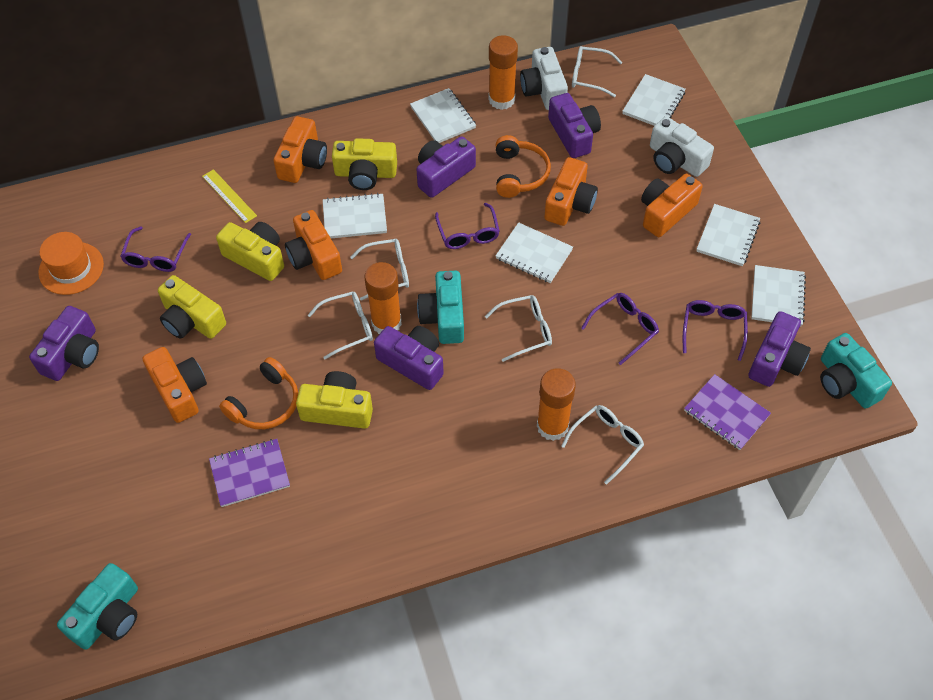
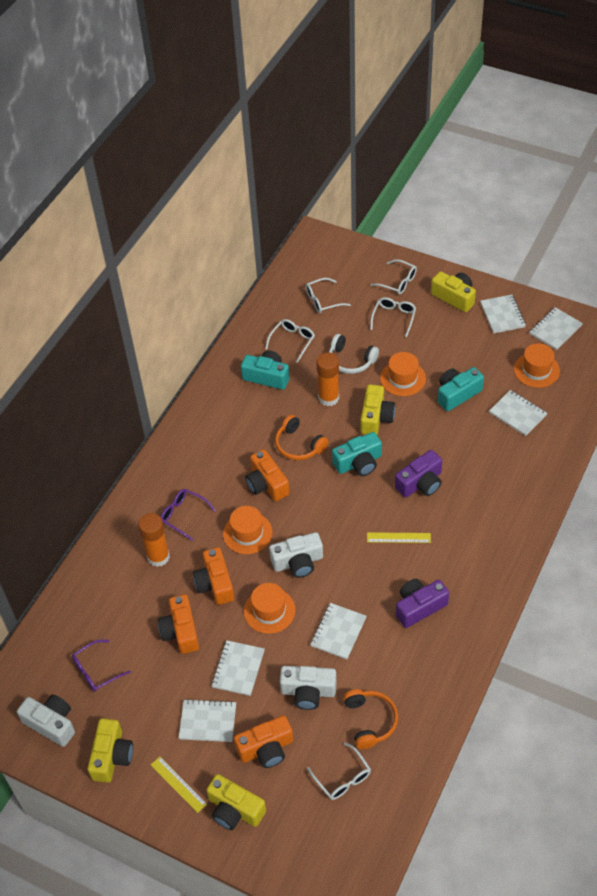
orange camera: [143,347,207,423] [273,116,327,183] [285,210,342,280] [544,157,598,226] [641,174,703,237] = 5 -> [158,594,199,654] [193,547,234,605] [234,715,293,768] [245,449,290,501] = 4
orange glue stick: [364,262,402,334] [489,35,518,110] [537,368,576,441] = 3 -> [138,513,170,567] [316,353,339,406] = 2
orange hat: [38,232,104,295] = 1 -> [223,506,272,554] [244,583,295,634] [380,352,426,396] [514,343,560,388] = 4
purple camera: [29,306,99,381] [374,326,444,390] [416,136,476,198] [548,93,601,158] [748,311,811,387] = 5 -> [395,450,442,498] [396,579,449,628] = 2
purple glasses: [120,226,191,272] [435,203,500,249] [581,293,659,365] [683,300,748,361] = 4 -> [72,640,131,692] [161,489,216,540] = 2
purple notebook: [209,439,290,507] [684,374,771,450] = 2 -> none = 0
white camera: [520,47,568,110] [650,117,714,177] = 2 -> [17,695,75,747] [269,532,323,578] [280,666,337,710] = 3
white headphones: none = 0 -> [329,334,379,374] = 1
yellow ruler: [202,169,257,223] = 1 -> [151,757,207,813] [367,532,431,543] = 2

